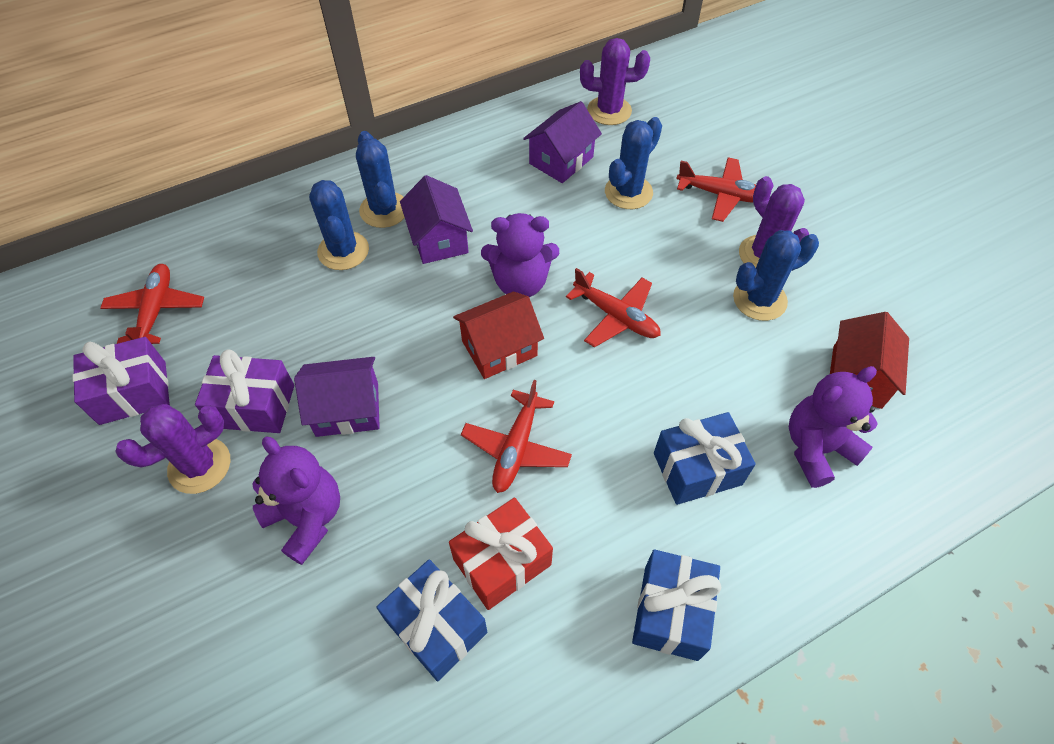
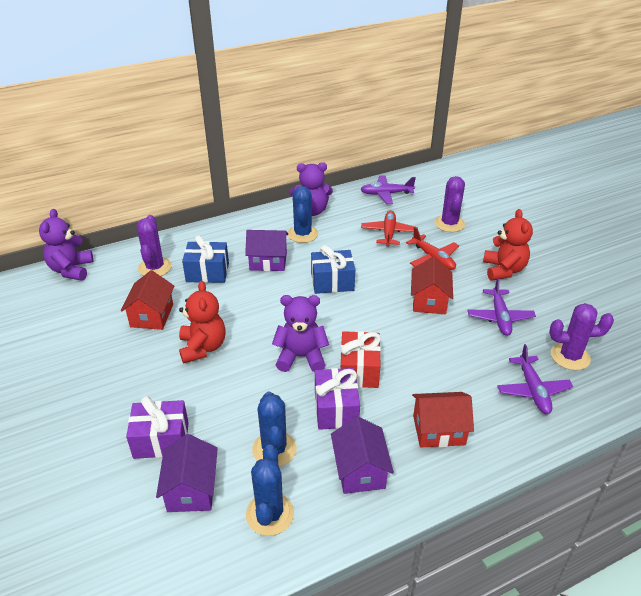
blue cactus: [309,180,369,270] [356,131,405,228] [605,117,662,209] [733,230,819,321] = 4 -> [246,445,294,536] [252,391,297,467] [288,186,318,243] = 3
blue gift: [376,559,487,681] [632,549,721,661] [654,412,756,505] = 3 -> [182,235,229,283] [311,245,355,294] = 2
purple plane: none = 0 -> [360,175,416,204] [468,278,536,336] [497,344,573,414] = 3
red house: [453,292,544,379] [830,312,909,409] = 2 -> [121,270,174,330] [411,256,453,314] [412,392,474,447] = 3
red plane: [100,264,204,344] [461,380,572,493] [566,268,661,348] [676,157,756,222] = 4 -> [361,210,418,247] [406,227,459,270] = 2
red teddy bear: none = 0 -> [179,281,226,363] [483,209,533,281] = 2

